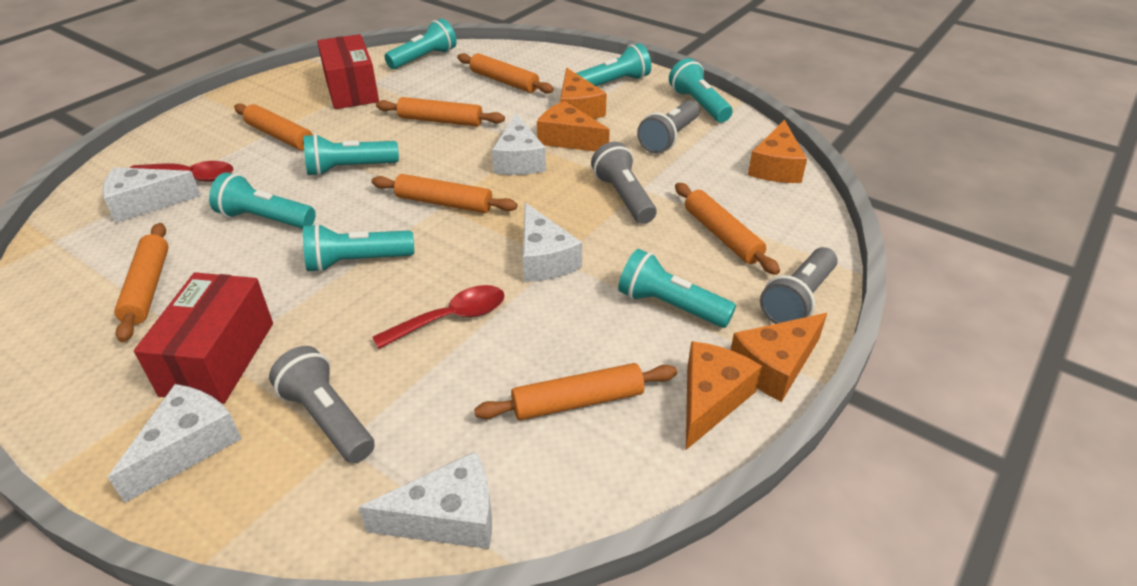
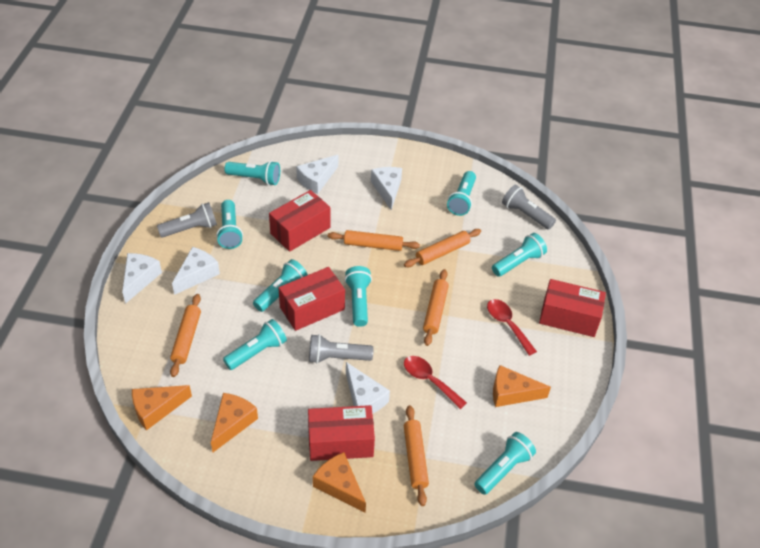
grey flashlight: [269,346,375,463] [591,142,657,224] [637,100,700,154] [760,247,838,324] = 4 -> [157,202,217,238] [309,334,373,363] [502,185,556,230] = 3
orange cheese: [537,101,610,151] [560,68,607,119] [686,341,762,450] [731,313,827,402] [748,120,807,183] = 5 -> [132,385,192,430] [211,393,258,452] [313,452,366,513] [493,365,551,407] = 4
orange rolling pin: [114,223,169,342] [234,103,313,150] [371,174,517,213] [376,97,505,127] [457,53,554,93] [474,363,677,420] [675,183,780,275] = 7 -> [170,294,201,377] [328,230,420,251] [404,229,481,267] [404,405,429,506] [423,269,449,346] = 5
red box: [134,272,273,404] [317,34,379,109] = 2 -> [269,190,330,252] [279,267,345,331] [308,405,375,461] [539,279,606,337] = 4
turquoise flashlight: [209,172,316,229] [303,134,399,176] [303,223,414,272] [385,18,457,69] [576,43,651,86] [618,249,736,328] [669,58,733,122] = 7 -> [216,200,243,249] [223,319,287,370] [224,161,280,186] [253,259,308,312] [345,266,372,327] [447,171,476,216] [475,432,536,495] [492,233,547,277] = 8

